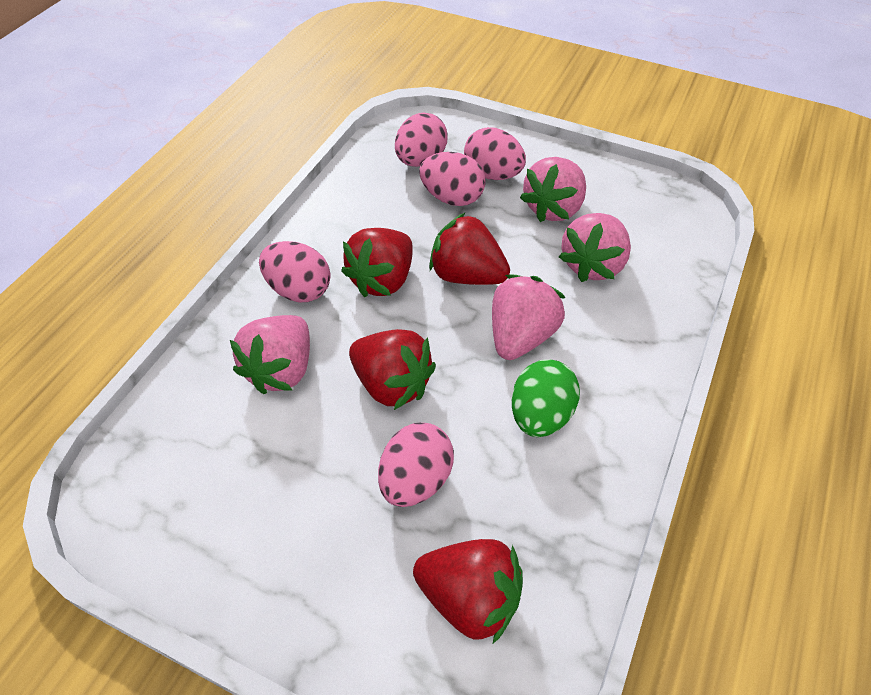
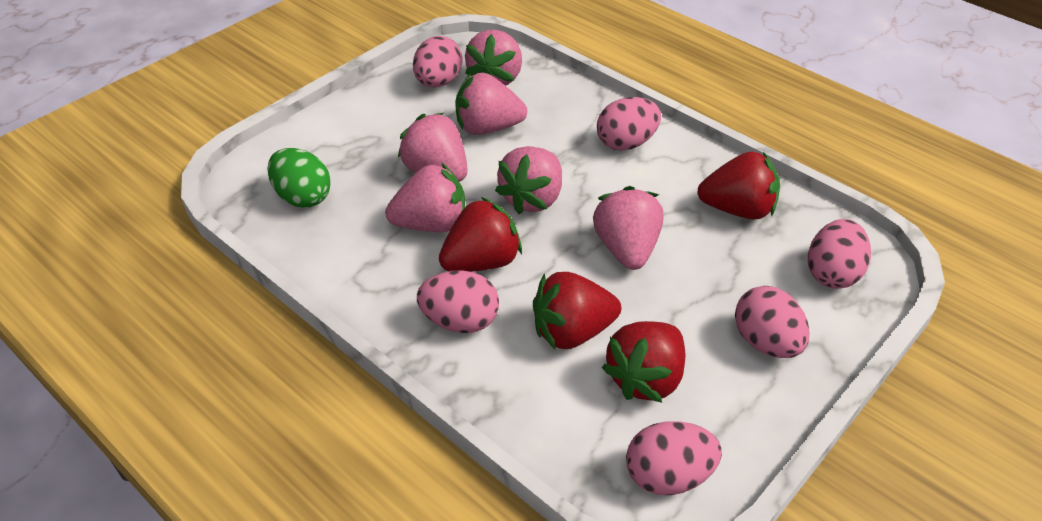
pink egg: [259,241,331,302] [378,423,454,507] [395,113,448,167] [419,152,486,206] [464,127,526,180] = 5 -> [413,36,462,87] [417,270,499,333] [597,97,661,151] [626,421,722,495] [735,286,810,358] [808,219,871,289] = 6
pink strawberry: [230,315,310,394] [492,275,566,360] [520,157,586,222] [559,213,631,282] = 4 -> [385,163,465,232] [398,113,467,182] [455,73,527,135] [465,30,522,86] [495,146,562,214] [593,186,663,270] = 6

